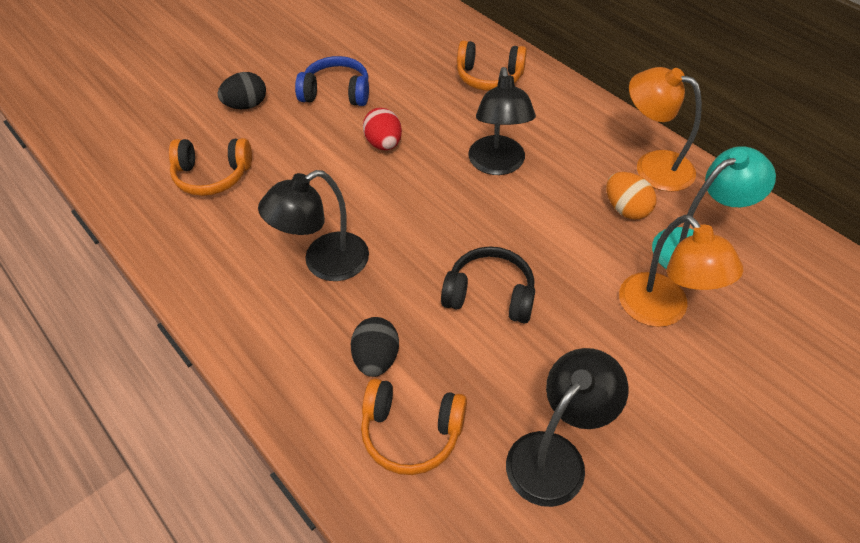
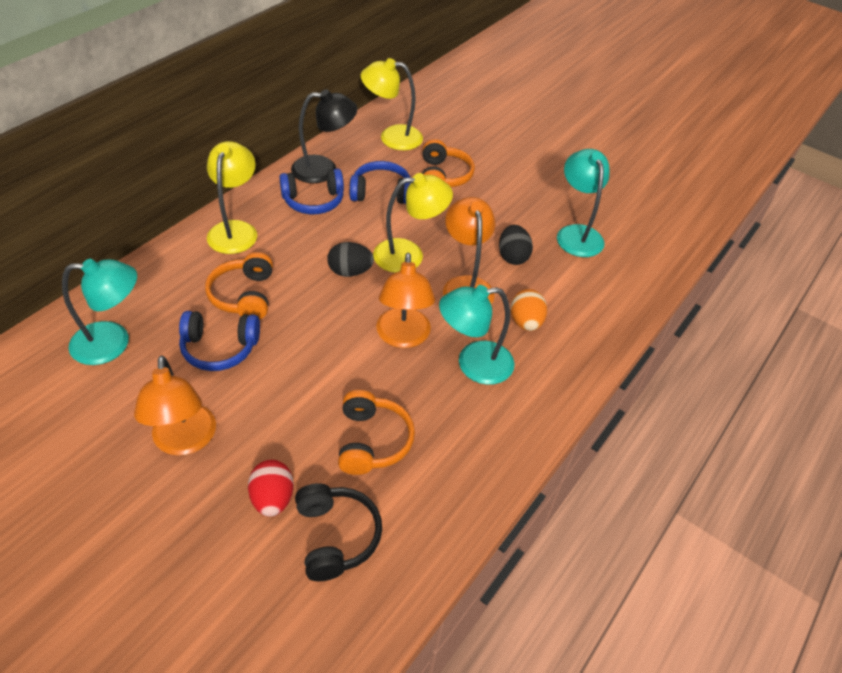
black lamp: [258,170,369,281] [468,67,536,175] [506,348,629,507] = 3 -> [291,89,357,183] = 1
blue headphones: [295,56,369,106] = 1 -> [179,311,260,371] [279,169,344,214] [350,161,411,204] = 3
orange lamp: [619,215,743,327] [629,67,702,192] = 2 -> [134,355,216,456] [376,253,435,348] [443,197,495,304] = 3
turquoise lamp: [652,146,776,269] = 1 -> [62,259,137,365] [439,285,515,385] [557,149,610,257] = 3
yellow lamp: none = 0 -> [207,141,257,254] [361,58,423,150] [373,173,453,273] = 3

